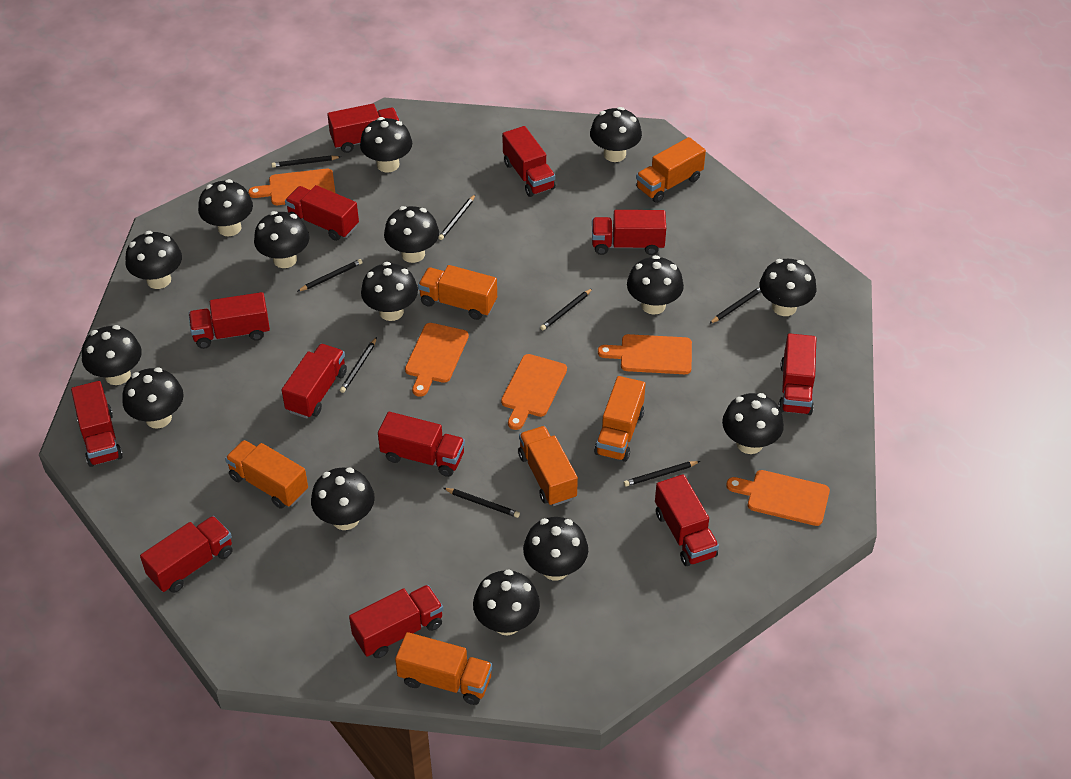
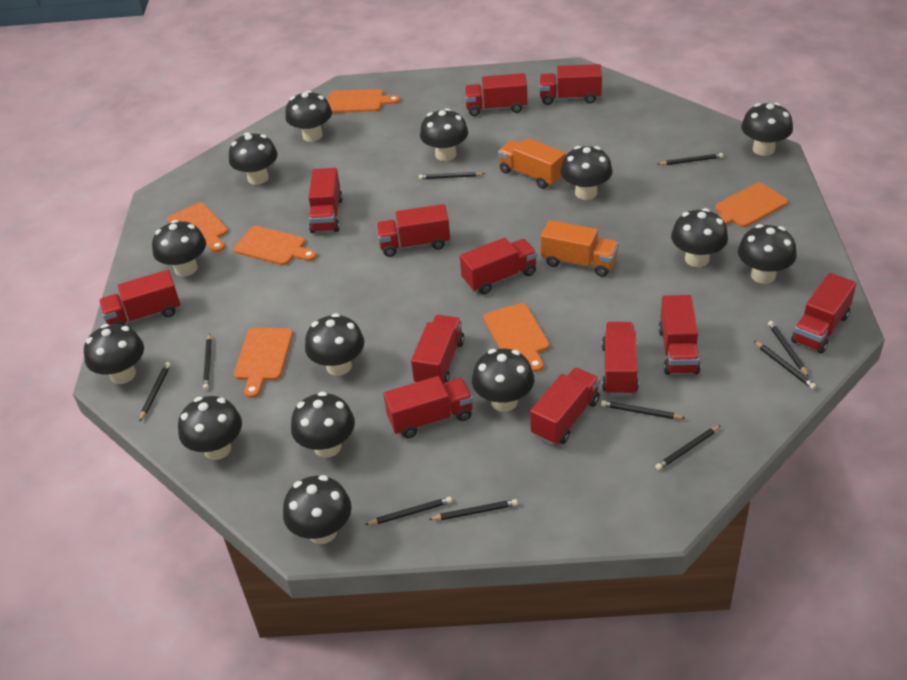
black mushroom: [82,325,142,385] [122,368,184,429] [126,231,182,289] [198,179,253,236] [254,211,309,268] [311,468,375,530] [360,117,412,172] [361,262,418,321] [384,206,439,263] [473,570,540,636] [523,517,588,580] [590,107,642,162] [627,255,684,315] [722,393,784,454] [759,259,816,316] = 15 -> [84,324,144,384] [152,220,206,276] [178,396,242,460] [229,132,278,185] [283,475,352,544] [285,90,332,142] [291,392,355,458] [305,313,364,376] [420,108,468,161] [472,348,534,412] [561,146,613,200] [671,208,728,267] [738,224,797,284] [741,103,793,156] = 14
black pencil: [271,155,341,168] [297,259,363,292] [340,337,377,393] [438,195,475,240] [444,488,520,518] [540,288,593,331] [624,461,700,487] [709,287,761,324] = 8 -> [139,362,171,422] [203,333,212,390] [365,497,452,525] [419,172,485,179] [428,499,518,520] [601,400,685,419] [655,425,721,470] [658,153,723,165] [754,341,816,389] [768,321,809,377] = 10
orange cutting board: [248,169,335,205] [405,323,469,397] [501,354,567,430] [598,334,692,374] [726,470,830,526] = 5 -> [167,203,228,252] [233,226,317,265] [234,328,293,398] [328,89,400,113] [483,303,549,372] [715,183,788,227] = 6
orange truck: [225,440,308,509] [395,632,492,705] [418,265,497,320] [518,426,578,506] [594,376,646,462] [636,137,706,203] = 6 -> [498,138,566,189] [541,220,619,277] = 2

